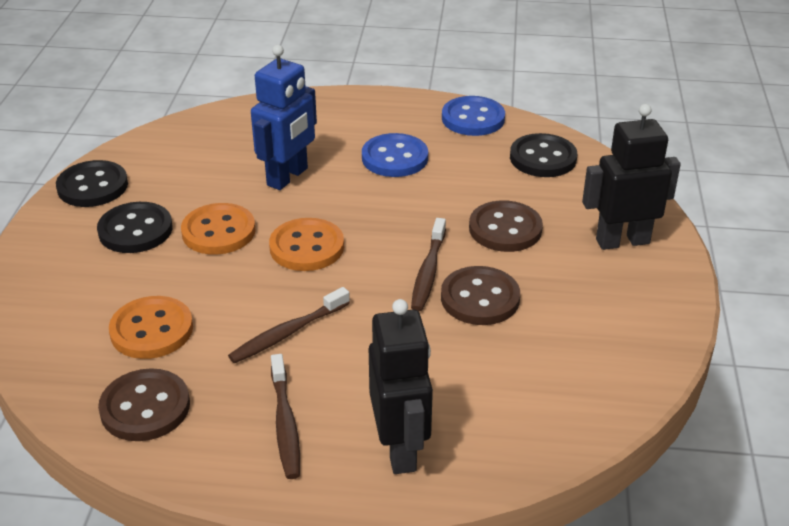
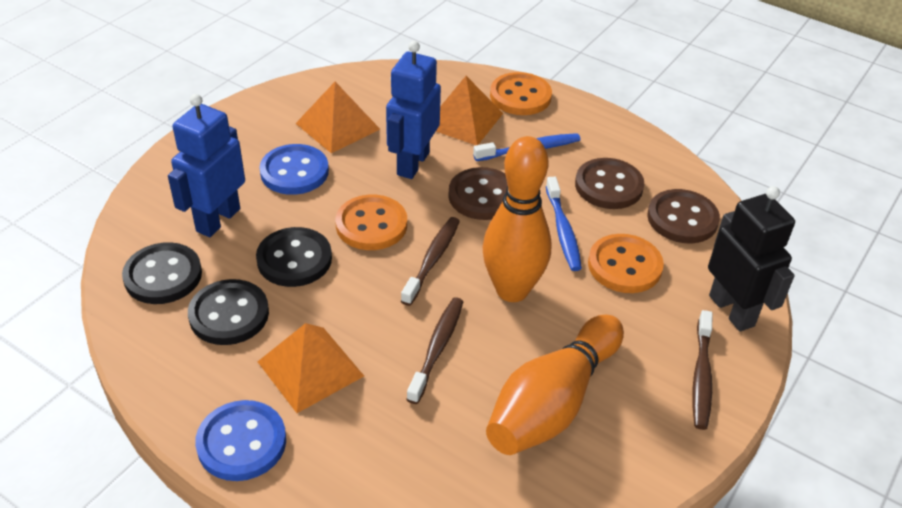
black robot: [369,299,433,474] [582,104,681,250] = 2 -> [708,186,795,331] = 1
blue robot: [251,45,317,190] = 1 -> [168,94,245,237] [386,41,441,179] = 2
blue toothbrush: none = 0 -> [473,133,581,161] [546,177,582,271] = 2
orange bowling pin: none = 0 -> [483,136,552,302] [486,314,624,455] = 2
orange pyramid: none = 0 -> [257,323,364,413] [295,82,380,153] [436,76,503,145] = 3

